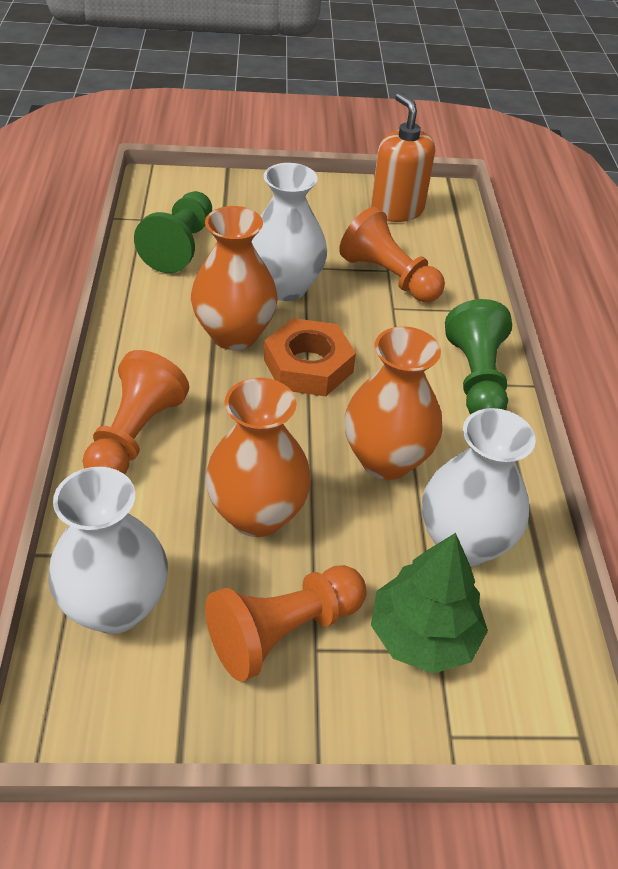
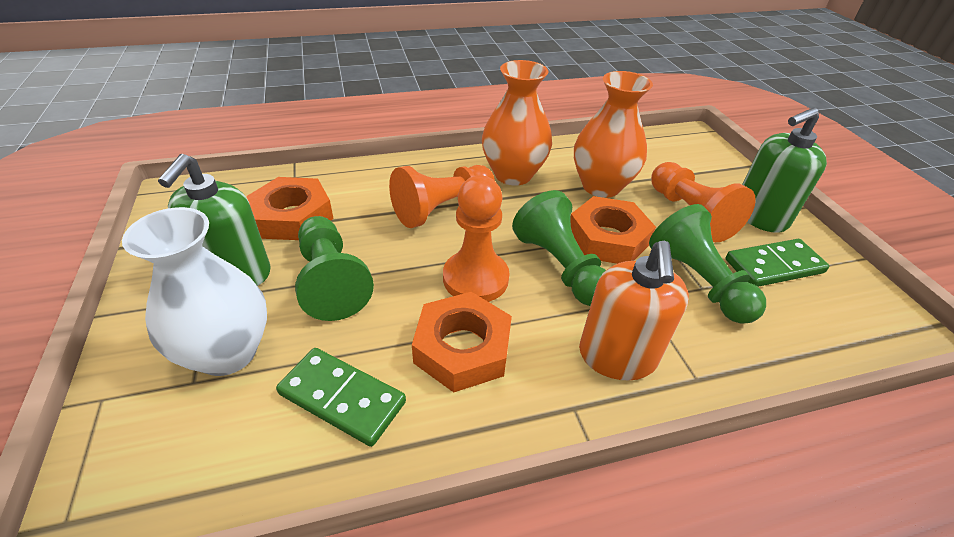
green domino: none = 0 -> [276,348,406,447] [725,239,829,287] = 2
green pawn: [134,191,212,273] [445,299,512,414] = 2 -> [295,216,374,321] [512,190,606,306] [649,204,766,324] = 3
green soap dispenser: none = 0 -> [158,154,271,286] [742,107,827,233] = 2
green tree: [371,533,488,674] = 1 -> none = 0
orange nut: [264,318,356,396] = 1 -> [247,177,334,240] [412,292,512,393] [570,196,656,264] = 3
orange vase: [191,206,278,350] [205,378,311,537] [344,326,443,480] = 3 -> [482,60,552,186] [574,71,653,198] = 2
white vase: [48,467,168,634] [251,163,327,301] [422,408,536,566] = 3 -> [122,207,267,376] = 1

